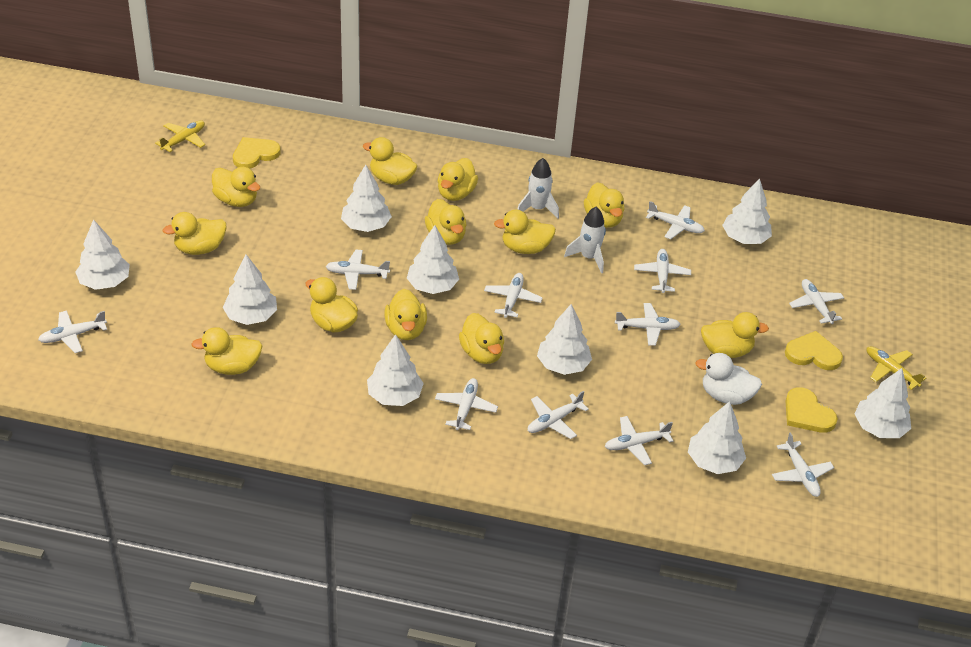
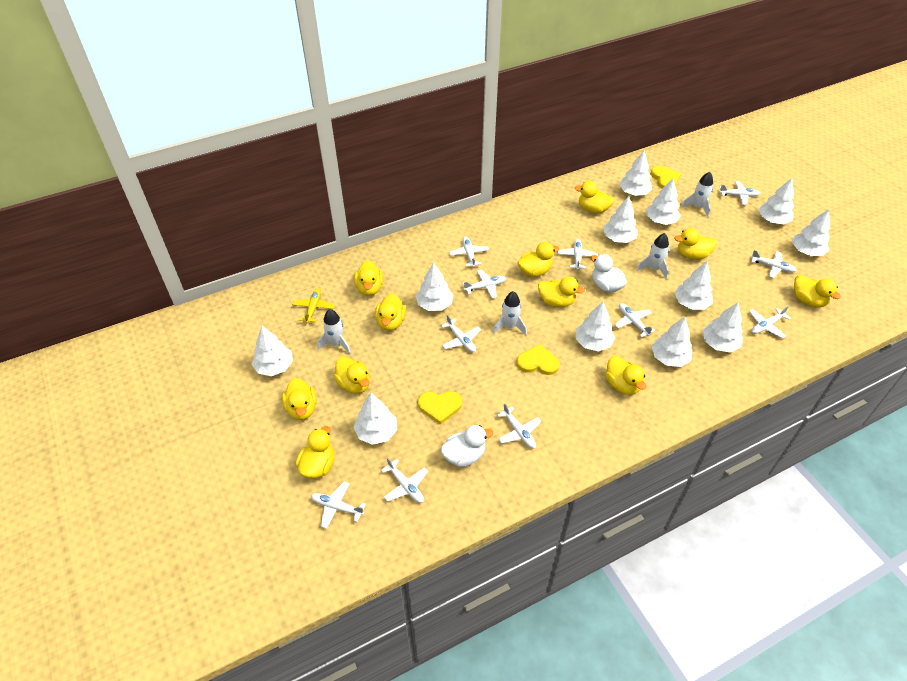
white duck: [695,353,762,405] = 1 -> [440,425,493,467] [590,254,627,292] = 2
white rocket: [517,158,559,218] [564,207,606,273] = 2 -> [317,309,351,354] [493,291,527,335] [637,233,669,280] [681,172,713,217] = 4
white tree: [75,219,130,290] [222,254,277,325] [341,165,392,232] [367,334,424,406] [407,225,459,294] [537,304,592,375] [688,401,746,474] [722,178,772,244] [855,368,911,438] = 9 -> [252,326,293,376] [353,393,397,445] [416,262,454,311] [576,302,615,352] [603,196,638,243] [619,150,652,196] [646,179,681,225] [651,317,692,367] [674,261,713,310] [702,303,743,352] [759,178,794,224] [792,209,830,256] = 12
yellow duck: [163,212,226,255] [191,327,262,375] [212,167,260,207] [305,277,358,333] [363,137,418,185] [385,289,427,340] [425,199,467,245] [438,158,478,201] [459,313,504,364] [494,209,556,254] [584,182,624,228] [701,312,769,358] = 12 -> [282,378,317,420] [296,426,334,478] [334,356,370,394] [354,260,383,296] [375,293,406,331] [518,242,559,277] [538,277,585,307] [574,181,614,213] [605,356,646,395] [674,228,717,259] [794,275,841,307] = 11
yellow plane: [155,120,205,152] [866,346,926,390] = 2 -> [292,288,334,324] = 1

